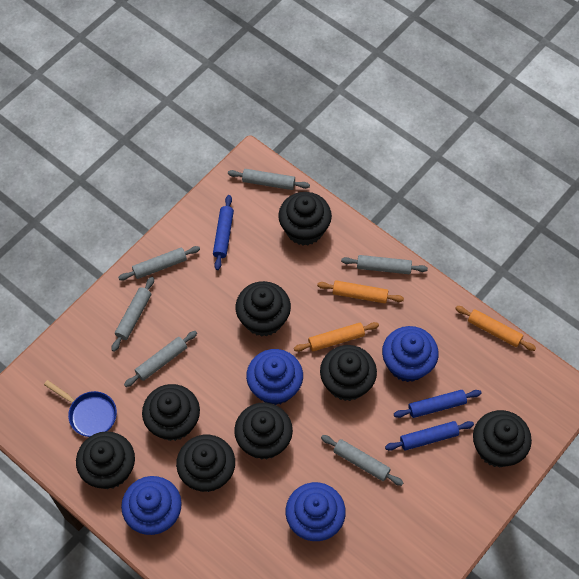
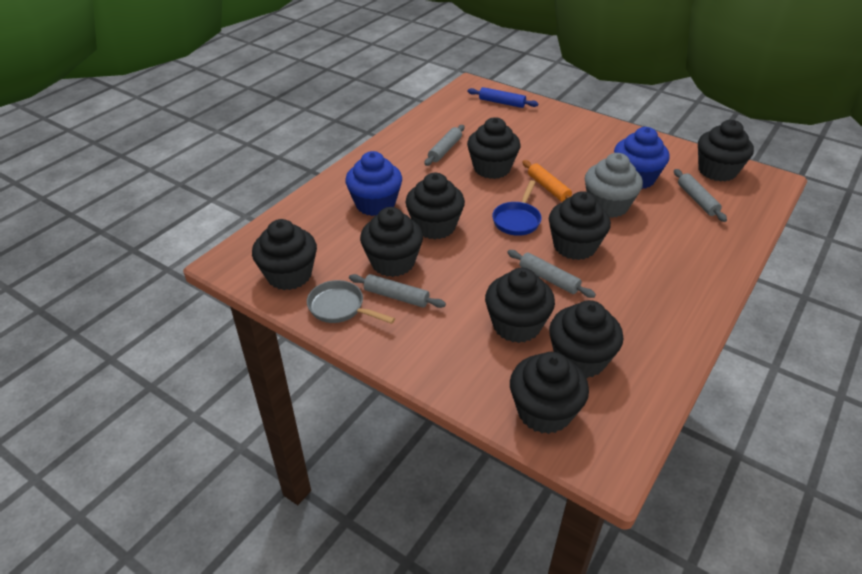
black cupcake: [76,431,135,489] [142,384,200,441] [176,435,235,492] [234,402,293,460] [236,281,291,337] [278,192,332,246] [320,345,377,401] [473,410,532,467] = 8 -> [252,219,317,290] [360,207,423,277] [405,173,465,239] [467,117,520,179] [485,268,555,343] [510,352,589,434] [549,191,611,260] [549,300,624,378] [698,120,754,182] = 9
blue cupcake: [121,476,182,535] [246,349,303,405] [286,482,346,541] [382,326,439,382] = 4 -> [345,151,402,216] [614,127,670,189] = 2
blue rolling pin: [213,195,234,270] [385,421,474,451] [394,390,482,418] = 3 -> [467,87,539,108] = 1
grey cupcake: none = 0 -> [585,153,643,218] = 1
grey pan: none = 0 -> [307,280,395,324] = 1
grey rolling pin: [111,277,154,352] [118,246,200,281] [124,331,197,387] [228,169,310,190] [321,435,403,486] [341,255,428,274] = 6 -> [349,274,446,308] [425,125,465,166] [507,250,596,298] [674,169,727,222] = 4
orange rolling pin: [294,322,379,352] [317,280,404,303] [455,306,536,351] = 3 -> [522,160,572,202] = 1

